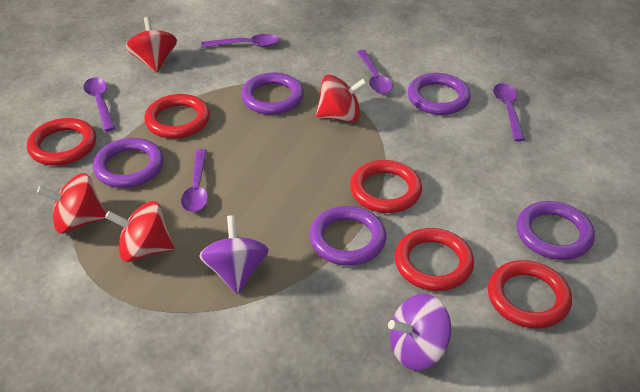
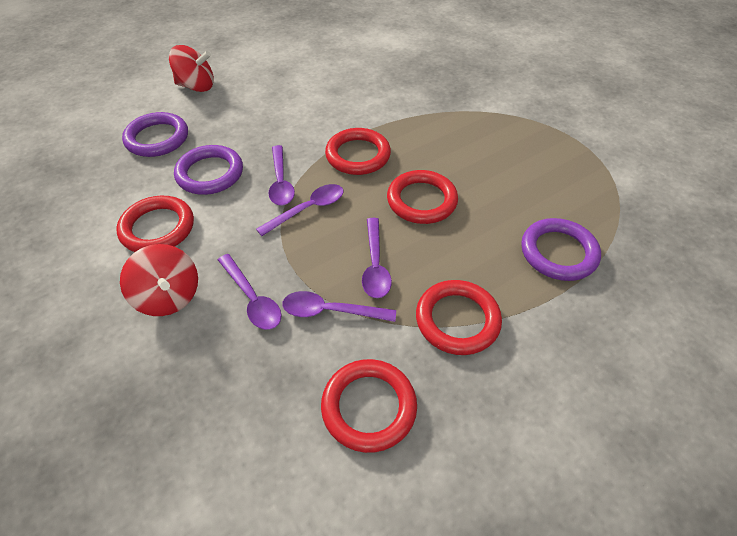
purple ring: [93,138,164,188] [241,73,304,115] [309,206,386,266] [408,73,471,115] [517,201,595,260] = 5 -> [122,112,188,157] [174,145,243,195] [521,218,601,281] = 3
purple spinning top: [199,215,269,294] [388,294,451,370] = 2 -> none = 0
red spinning top: [37,173,107,233] [105,201,174,262] [126,17,177,73] [316,75,367,122] = 4 -> [120,244,198,316] [169,45,214,92] = 2

